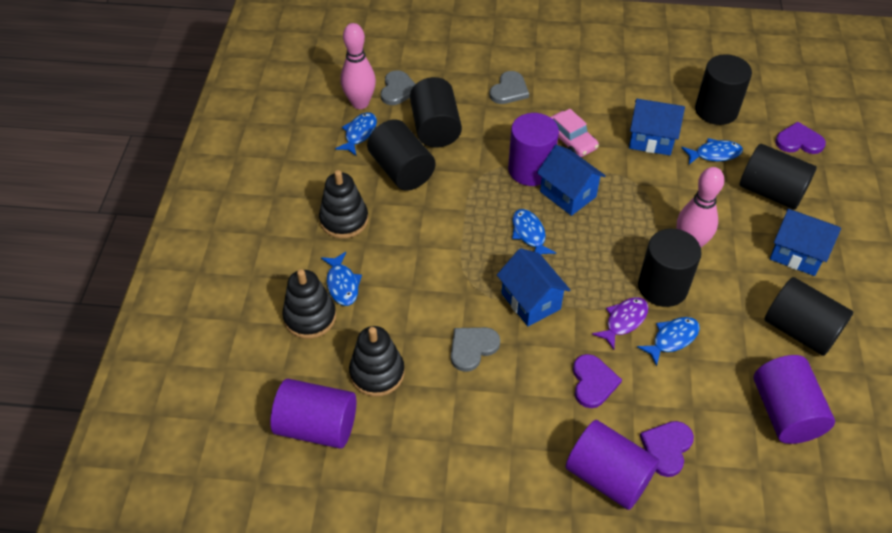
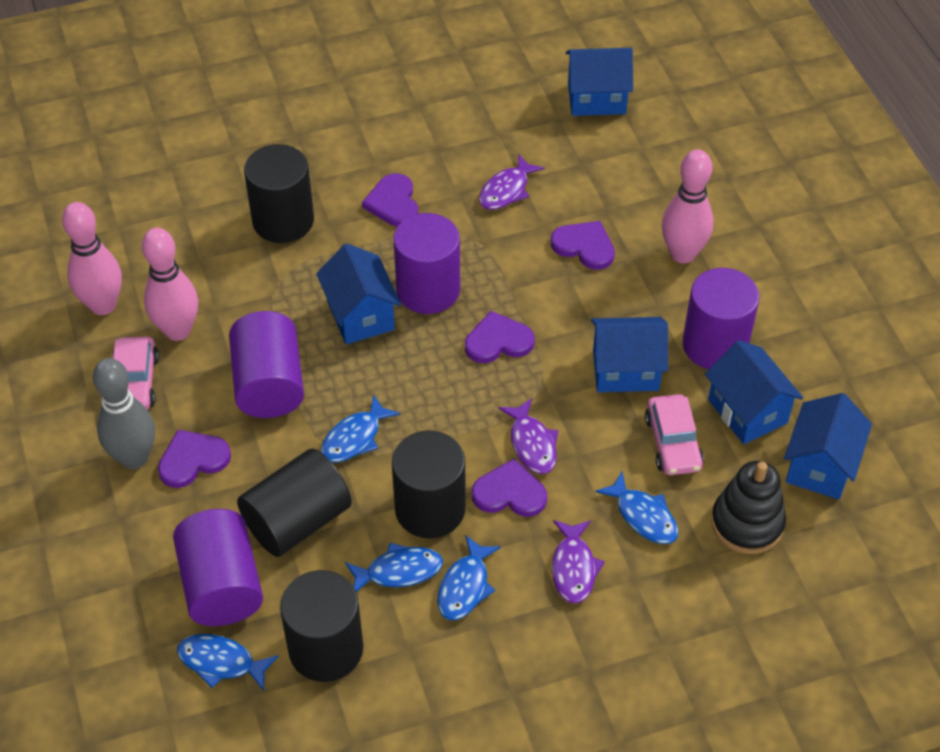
black cylinder: [367,119,436,191] [410,77,462,148] [638,229,702,307] [695,54,752,125] [740,144,817,210] [764,277,853,356] = 6 -> [237,448,352,557] [244,144,314,243] [280,570,363,682] [392,431,466,538] = 4
black stacking toy: [282,269,336,339] [319,170,368,238] [349,326,405,397] = 3 -> [711,461,786,554] = 1
blue house: [497,248,570,326] [537,145,606,216] [629,99,685,155] [770,208,841,276] = 4 -> [316,243,401,344] [566,48,633,116] [591,317,668,392] [705,340,803,444] [784,393,872,499] = 5
grey bowling pin: none = 0 -> [93,358,155,469] = 1
grey heart: [381,70,415,105] [451,327,500,372] [489,71,529,104] = 3 -> none = 0
pink bowling pin: [341,23,376,109] [677,167,724,247] = 2 -> [62,202,122,315] [142,228,198,341] [662,149,714,263] = 3
pink car: [551,109,599,157] = 1 -> [112,336,159,410] [645,394,704,475] = 2
purple fish: [592,297,649,350] = 1 -> [479,155,544,210] [499,398,558,474] [552,520,605,604] = 3
purple heart: [573,354,622,408] [640,421,694,477] [775,122,826,154] = 3 -> [158,430,231,488] [362,174,418,227] [465,311,535,363] [472,459,547,517] [551,221,615,270] = 5

